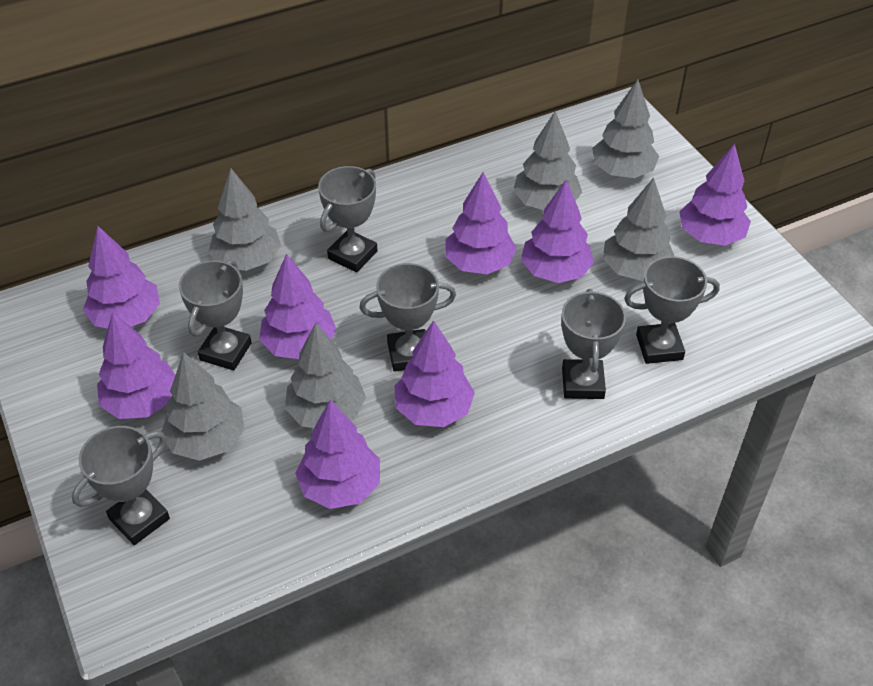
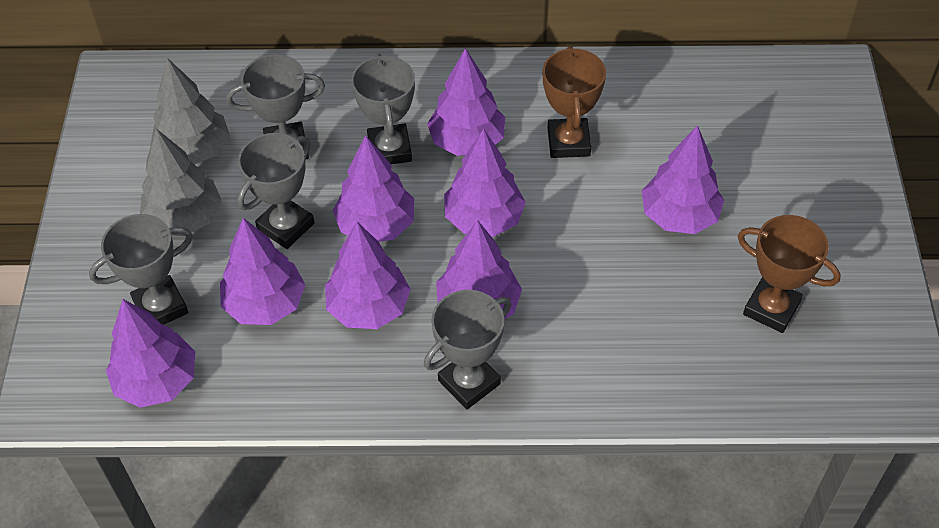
brown trophy: none = 0 -> [543,46,606,158] [738,215,841,333] = 2
grey tree: [161,352,244,461] [208,168,281,271] [285,323,366,428] [513,111,582,210] [592,79,659,178] [603,178,674,281] = 6 -> [140,129,222,236] [150,58,230,164] = 2
grey trophy: [72,426,170,545] [179,260,252,370] [318,166,377,273] [359,263,456,372] [561,289,626,399] [624,256,720,364] = 6 -> [89,214,193,325] [226,54,325,160] [237,133,314,249] [351,54,415,164] [424,290,511,409] = 5

